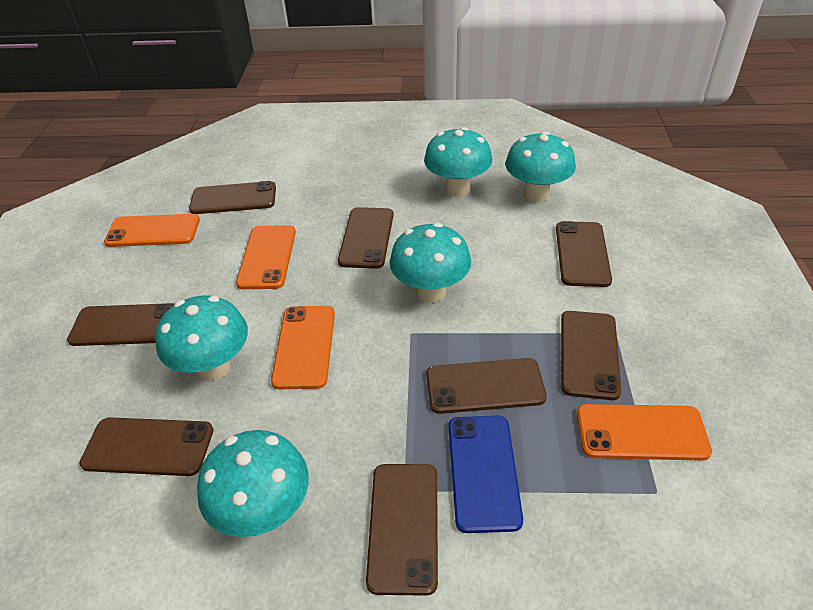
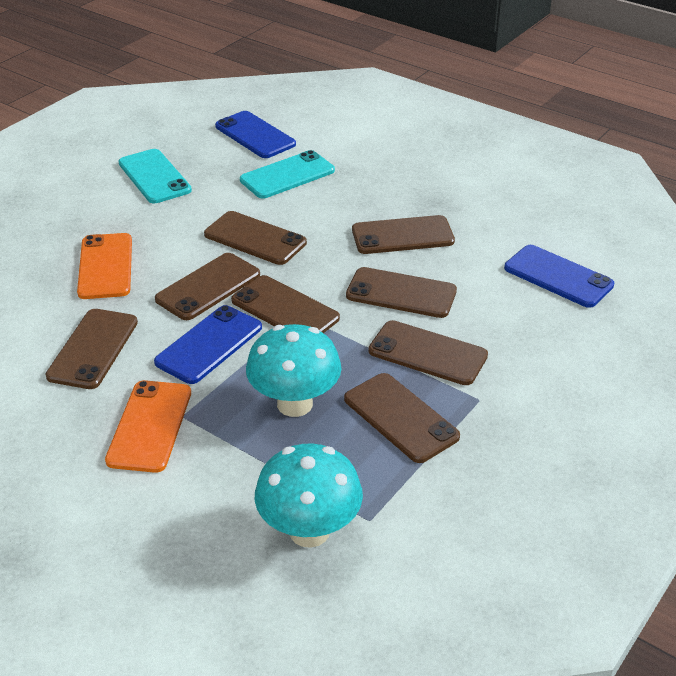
blue phone: [448,416,523,533] = 1 -> [154,305,262,384] [215,111,296,158] [504,245,614,308] = 3
orange phone: [104,214,200,247] [236,225,296,289] [271,306,335,390] [577,404,712,461] = 4 -> [77,233,132,299] [105,380,191,473] = 2
turquoise mushroom: [155,296,248,381] [197,430,309,537] [390,223,471,303] [424,127,492,197] [505,132,576,202] = 5 -> [246,324,342,417] [255,444,363,548] = 2
turquoise phone: none = 0 -> [119,149,192,203] [240,150,335,198] = 2

